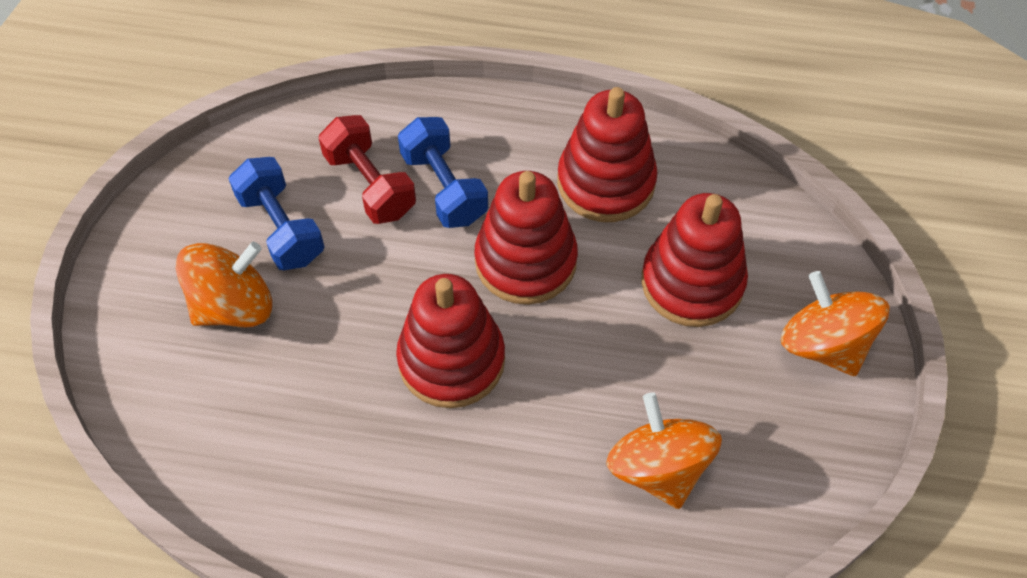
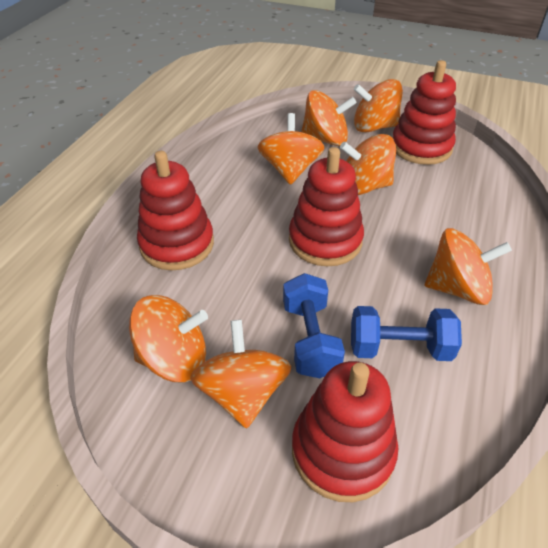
orange spinning top: [176,242,272,327] [607,392,722,509] [781,271,890,376] = 3 -> [129,295,208,382] [190,320,291,428] [257,113,324,185] [301,90,356,146] [340,134,396,195] [354,79,403,133] [425,228,512,305] = 7
red dumbbell: [318,115,416,224] = 1 -> none = 0

